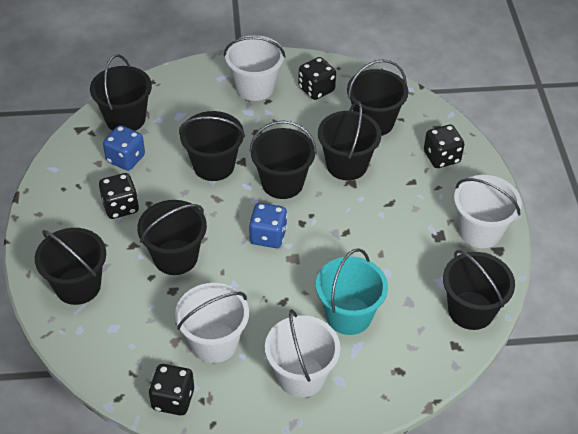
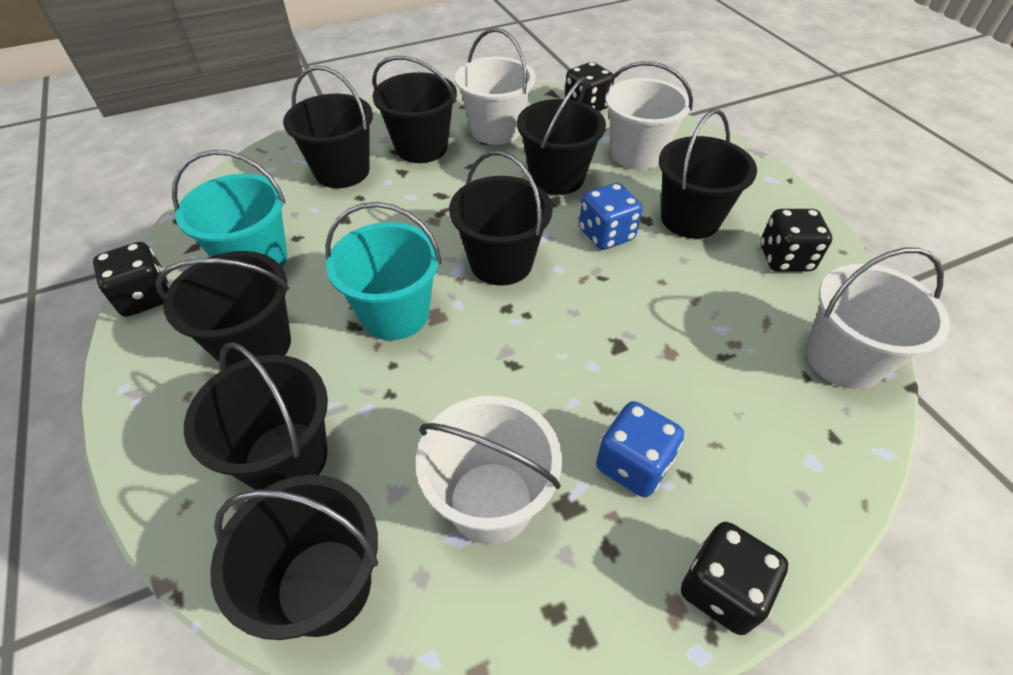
turquoise bucket: [316,248,388,335] = 1 -> [172,150,287,268] [325,202,442,340] = 2

